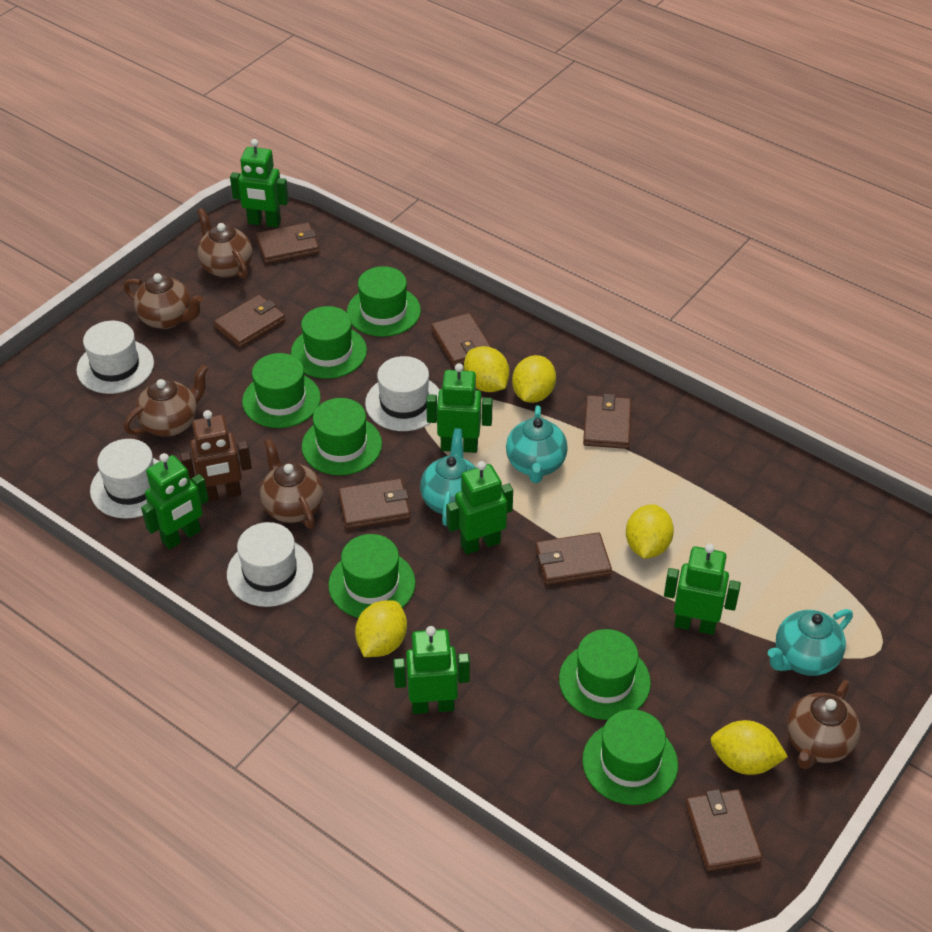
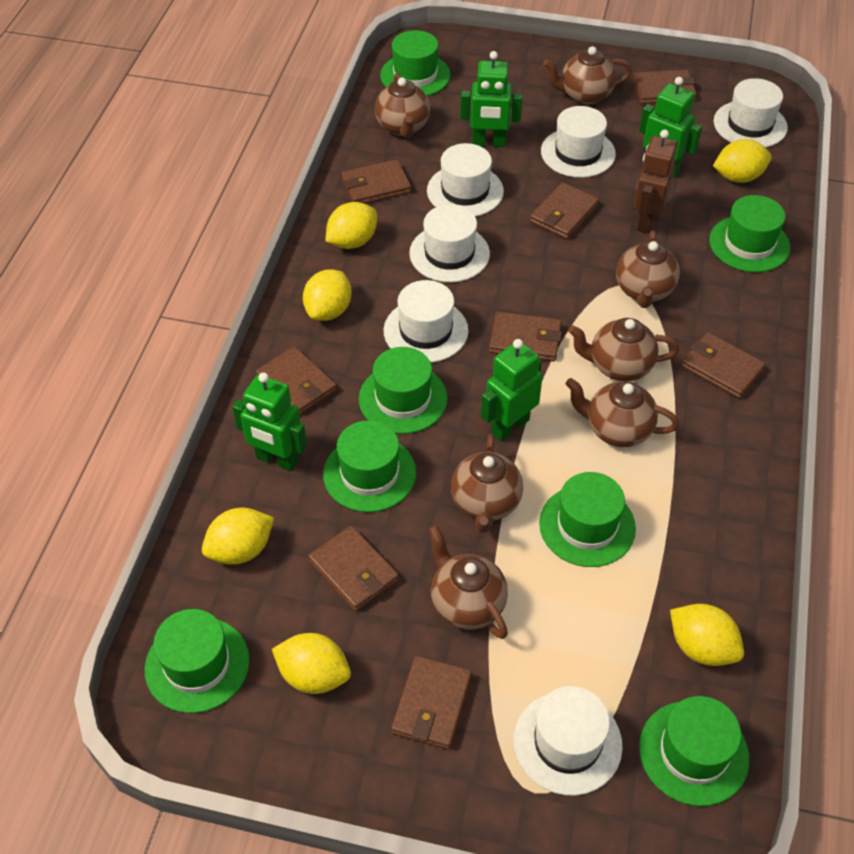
brown teapot: [124,273,203,329] [124,364,208,437] [197,208,252,279] [260,439,324,529] [787,680,860,769] = 5 -> [375,73,430,138] [429,525,508,639] [451,434,523,533] [543,46,632,105] [566,378,679,447] [568,318,679,381] [616,230,680,308] = 7
brown wallet: [214,295,285,348] [256,223,319,264] [338,478,410,529] [431,313,492,367] [535,532,612,585] [583,394,631,449] [686,789,762,871] = 7 -> [256,346,337,416] [308,526,399,612] [341,159,411,204] [391,656,472,749] [489,312,562,362] [530,182,599,239] [633,70,697,104] [681,332,766,399] = 8
green robot: [141,453,209,549] [230,139,289,228] [393,626,470,714] [426,363,493,453] [446,461,513,555] [664,544,741,635] = 6 -> [232,373,307,471] [460,51,522,147] [481,339,543,441] [639,77,702,178] = 4
turquoise teapot: [420,428,476,526] [506,405,568,483] [767,609,853,676] = 3 -> none = 0
white hat: [76,321,154,394] [90,439,160,519] [227,522,313,607] [365,356,439,431] = 4 -> [384,280,468,363] [409,204,490,283] [427,143,504,217] [514,686,623,796] [541,106,616,178] [714,78,788,148] = 6
yellow lemon: [355,600,407,657] [464,346,510,392] [512,355,556,403] [626,504,674,559] [711,720,788,775] = 5 -> [202,508,274,565] [272,633,351,694] [303,269,352,321] [326,202,377,249] [670,604,744,666] [713,139,772,183] = 6

